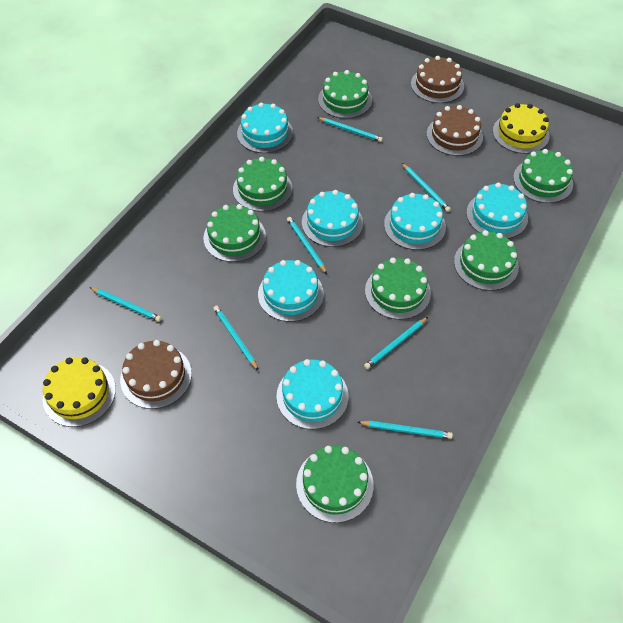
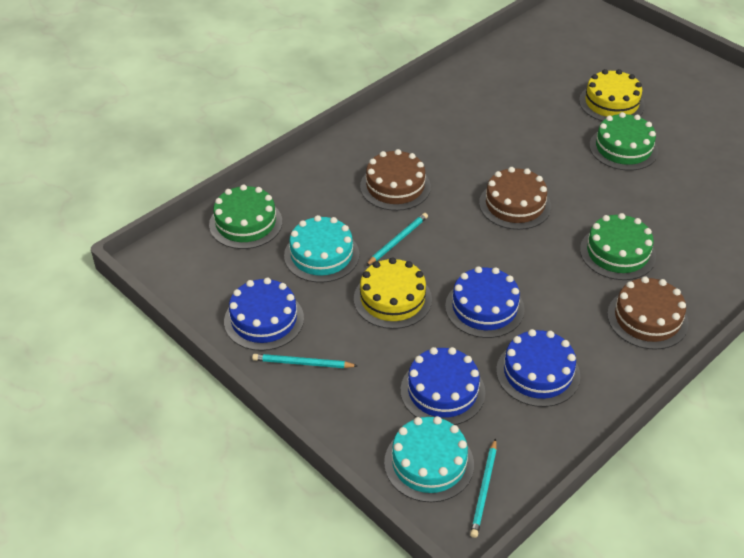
blue cake: none = 0 -> [224,278,304,351] [401,347,485,425] [445,266,525,338] [496,329,580,407] = 4
green cake: [203,204,266,262] [233,157,292,212] [296,445,373,523] [318,70,372,119] [365,258,431,320] [454,230,519,291] [513,149,573,203] = 7 -> [209,184,282,249] [580,213,656,280] [590,112,658,171] = 3
turquoise cake: [237,103,293,153] [258,260,324,322] [276,359,348,429] [302,190,363,247] [384,193,446,250] [466,183,528,239] = 6 -> [284,215,359,283] [384,416,474,502] = 2
turquoise pencil: [89,287,161,322] [213,306,259,371] [287,217,327,274] [317,117,383,142] [358,421,453,439] [364,317,428,369] [402,163,451,212] = 7 -> [252,354,358,368] [366,213,428,266] [470,438,497,538] = 3

